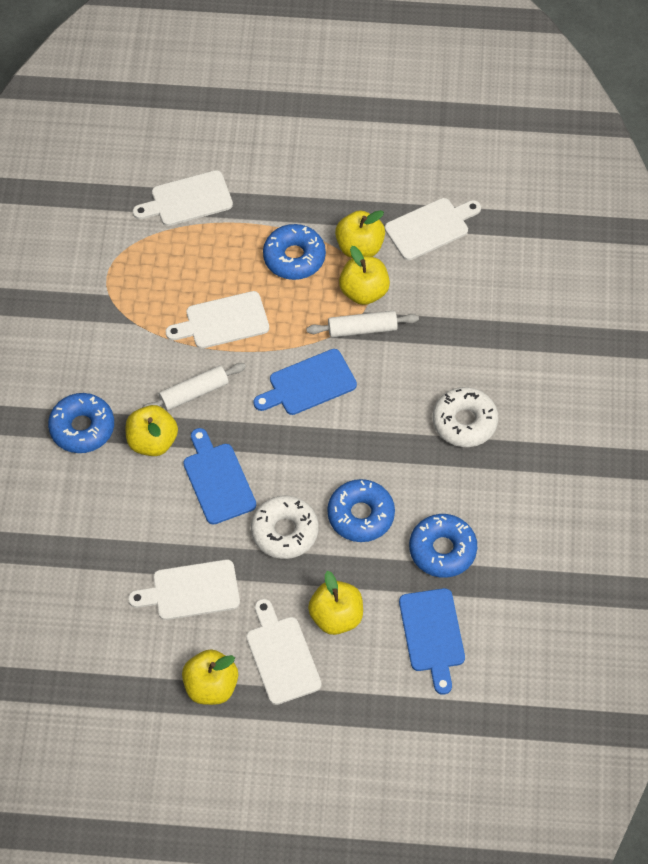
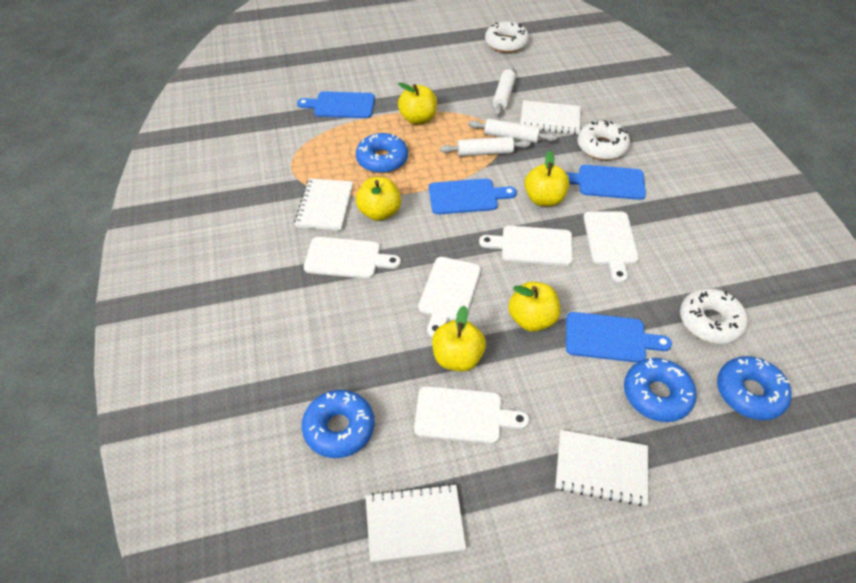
blue cutting board: [183,428,256,525] [253,349,357,415] [399,588,465,694] = 3 -> [297,91,375,118] [429,179,517,215] [565,165,646,200] [566,312,672,363] = 4
white donut: [251,496,318,559] [433,387,498,447] = 2 -> [485,21,529,53] [577,120,630,160] [680,288,748,344] = 3
white notebook: none = 0 -> [294,178,353,230] [366,484,466,562] [520,100,581,134] [555,430,648,506] = 4
white rolling pin: [142,363,246,411] [306,310,419,338] = 2 -> [440,137,531,156] [468,119,557,143] [493,65,516,116] = 3

